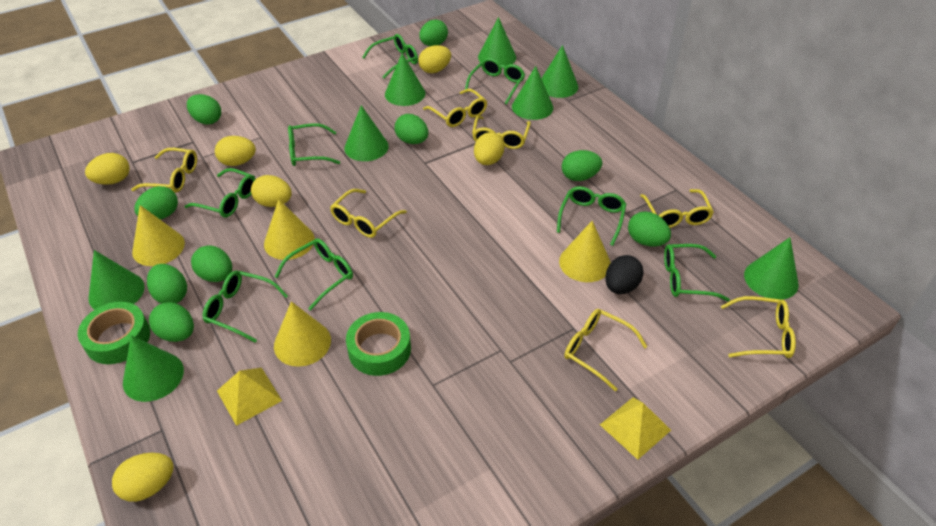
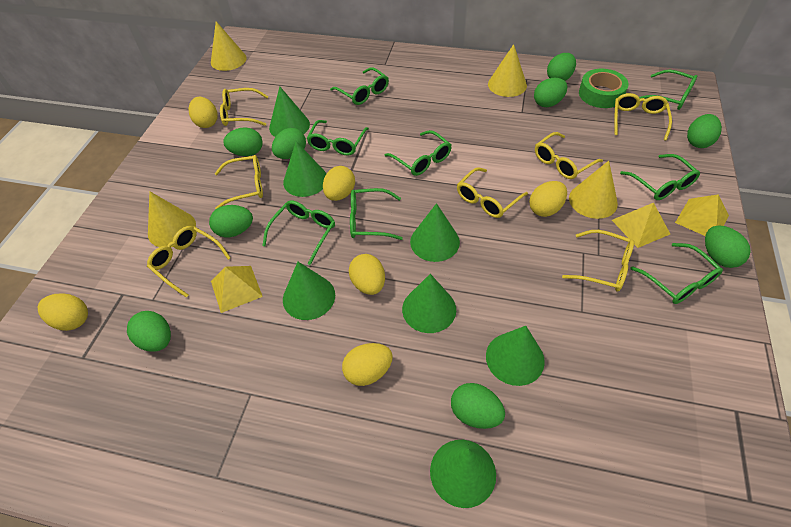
black egg: [605,255,644,294] = 1 -> none = 0
green cone: [89,250,145,310] [123,335,184,402] [344,105,389,161] [385,53,426,106] [478,17,516,66] [512,66,553,120] [541,45,578,98] [744,237,799,300] = 8 -> [269,86,310,137] [283,141,326,197] [283,262,335,320] [402,274,456,333] [410,203,460,262] [430,440,496,508] [486,326,545,386] = 7
green tape: [78,302,150,364] [346,312,411,376] = 2 -> [579,69,629,108] = 1
yellow pyramid: [217,368,282,426] [600,397,671,460] = 2 -> [211,266,263,313] [612,203,670,248] [675,194,729,236] = 3

